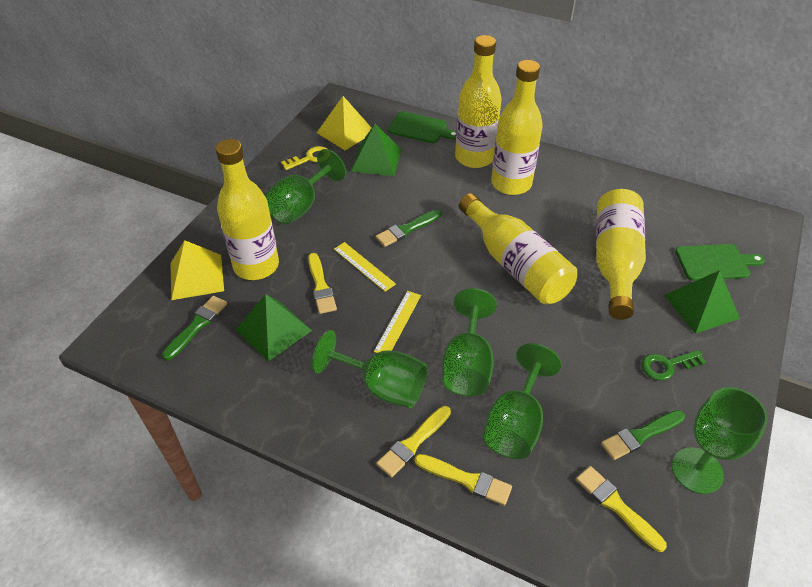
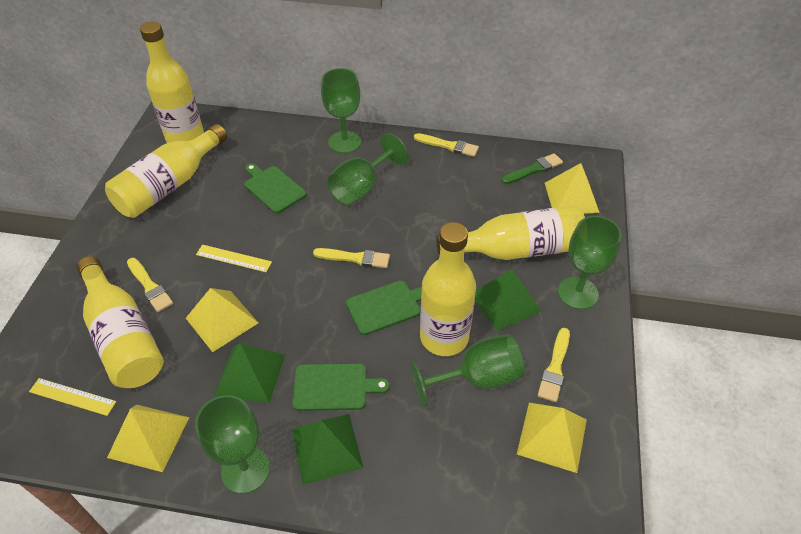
green brush: [162,296,227,361] [375,210,442,247] [601,410,685,460] = 3 -> [502,153,563,184] = 1
green cutting board: [388,111,456,144] [675,244,765,281] = 2 -> [244,163,307,213] [292,363,390,411] [346,281,422,335] = 3
green key: [641,350,706,380] = 1 -> none = 0
yellow key: [281,146,327,170] = 1 -> none = 0
yellow pyramid: [171,240,224,300] [317,96,371,150] = 2 -> [107,404,190,472] [186,288,258,352] [517,403,587,473] [545,163,600,214] = 4

